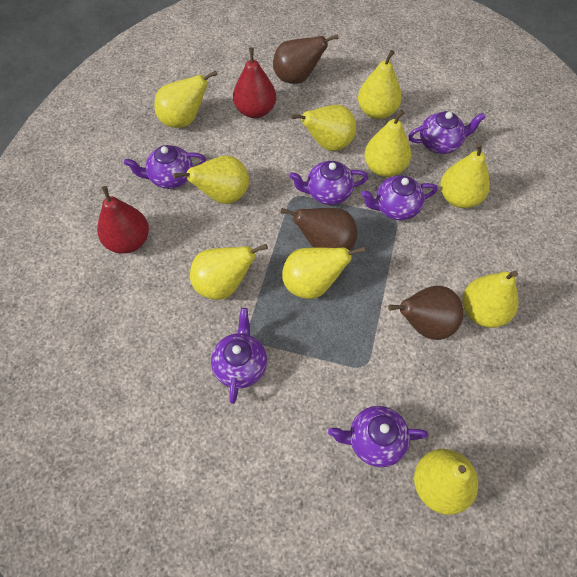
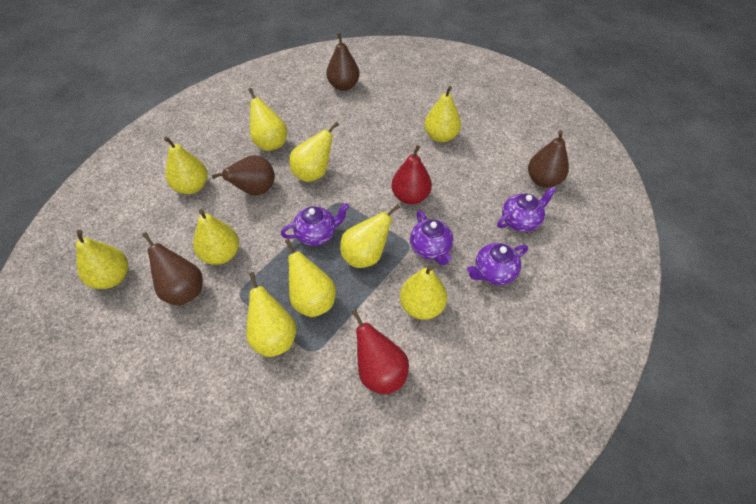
brown pear: [273,34,339,84] [281,208,357,251] [388,286,464,340] = 3 -> [142,232,203,306] [212,155,275,196] [326,33,360,91] [528,130,569,188] = 4
purple teapot: [124,145,206,189] [211,308,267,404] [289,161,368,205] [328,406,428,467] [361,175,438,220] [408,111,486,154] = 6 -> [281,203,349,246] [410,210,453,265] [467,243,528,285] [497,187,556,232] = 4

